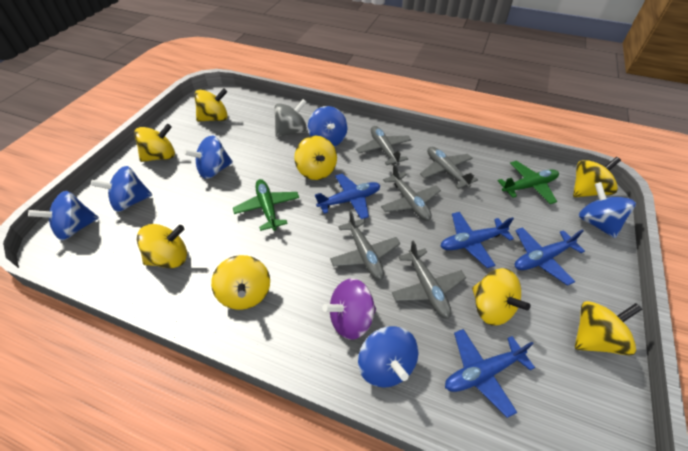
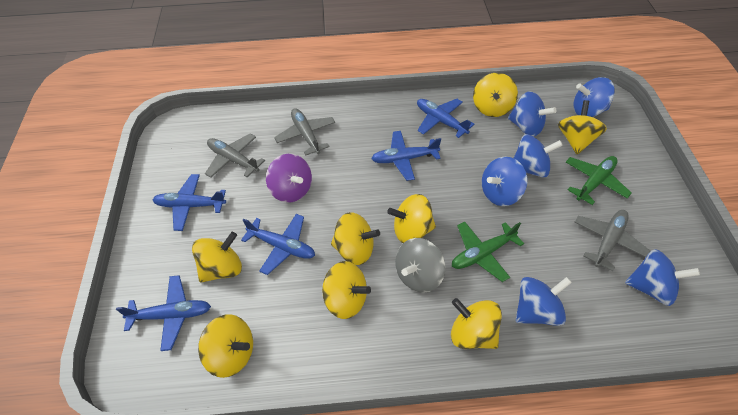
blue plane: [315,174,381,219] [440,212,514,268] [445,329,535,418] [515,227,585,286] = 4 -> [116,275,211,351] [153,174,226,231] [241,214,315,275] [371,131,441,181] [417,99,474,138] = 5
grey plane: [330,211,400,280] [356,126,411,165] [381,164,441,221] [392,240,466,319] [420,147,478,189] = 5 -> [205,134,265,178] [274,108,335,155] [575,210,650,271] = 3

